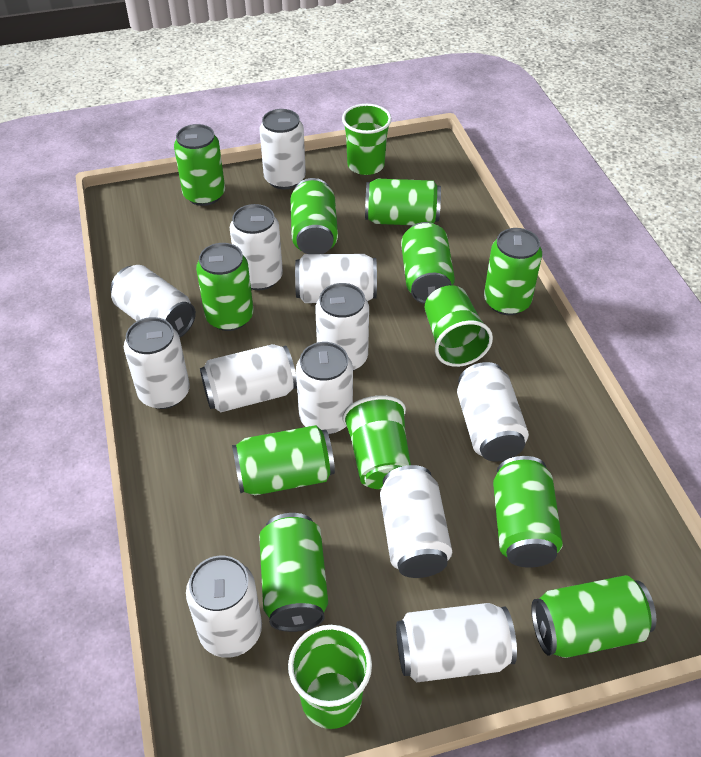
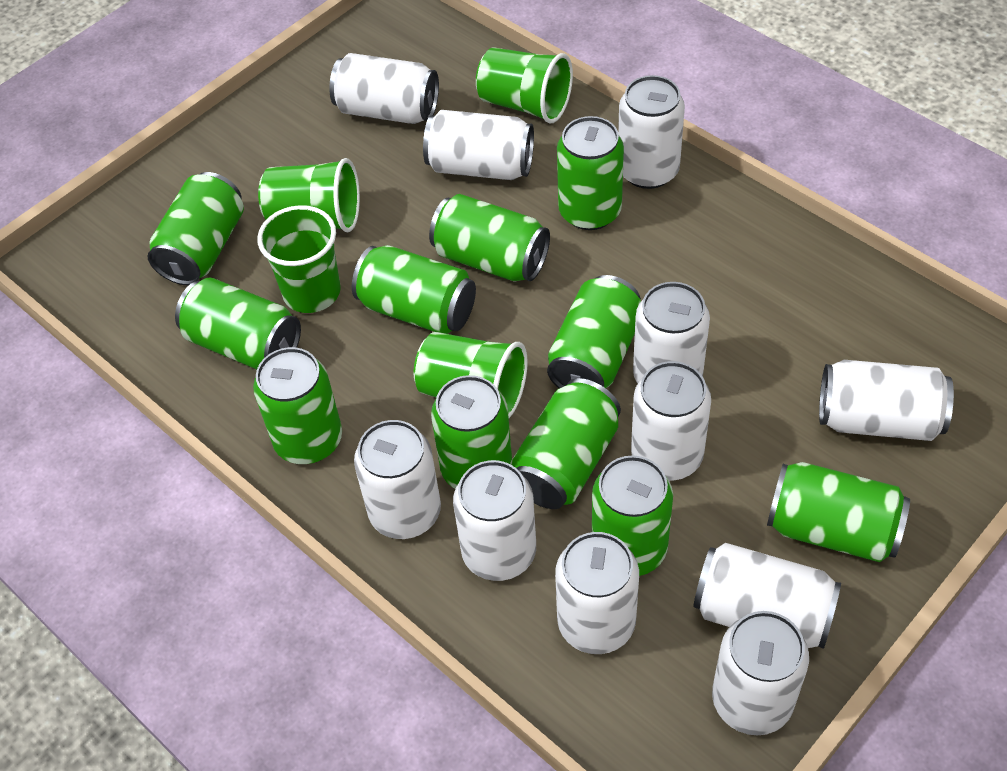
green can: [174,124,225,206] [196,243,254,331] [232,425,335,495] [259,513,328,632] [291,178,338,254] [365,179,441,225] [401,222,455,304] [484,228,542,315] [493,456,563,568] [531,575,656,658] = 10 -> [148,172,244,285] [175,278,301,369] [253,347,342,464] [352,245,476,334] [429,194,550,282] [431,375,512,489] [510,378,621,509] [547,275,641,388] [557,116,624,230] [592,455,673,576] [767,462,910,562] = 11
white can: [111,265,196,338] [124,317,190,409] [186,556,262,658] [200,344,297,412] [230,204,283,290] [259,109,306,190] [295,254,377,303] [296,342,353,434] [315,283,369,371] [380,465,452,578] [396,603,517,682] [457,362,529,461] = 12 -> [329,53,439,124] [354,420,441,539] [423,110,534,180] [453,460,536,581] [555,532,639,654] [618,75,685,189] [631,361,711,481] [633,282,710,384] [693,543,841,649] [712,611,809,735] [819,360,954,441] = 11

